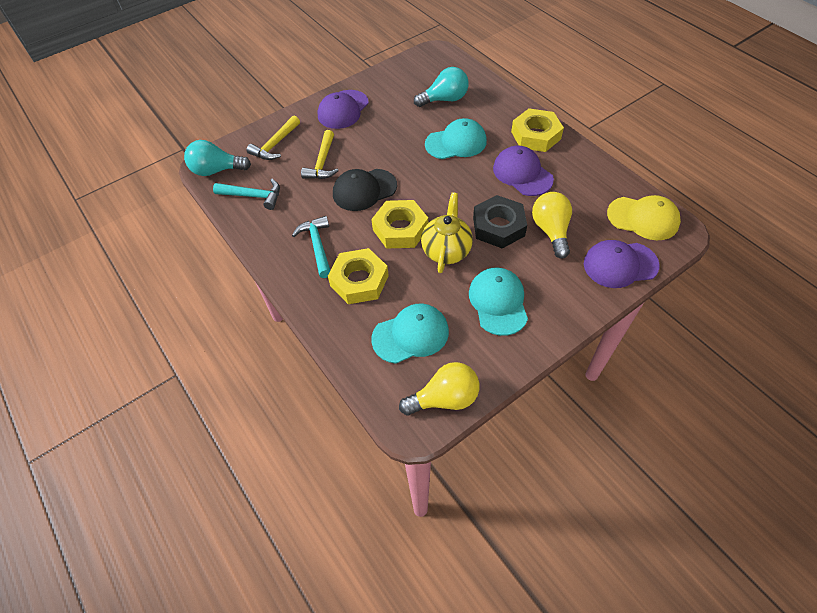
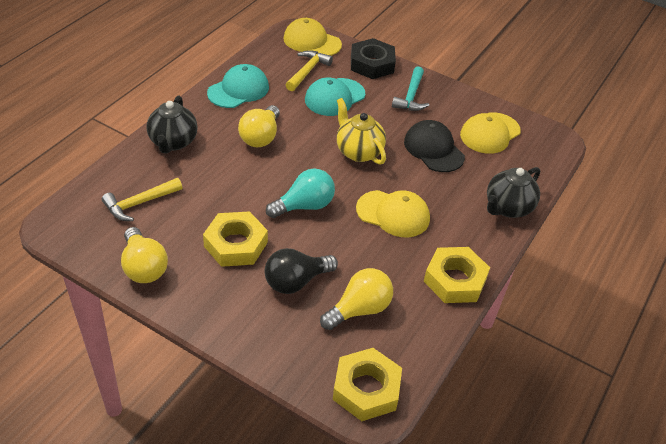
black light bulb: none = 0 -> [265,248,338,294] = 1
black teapot: none = 0 -> [146,95,198,154] [487,167,540,218] = 2
purple cap: [318,90,369,129] [493,146,554,196] [584,240,660,288] = 3 -> none = 0
turquoise cap: [371,304,449,364] [425,118,487,159] [469,268,528,336] = 3 -> [207,64,269,108] [305,78,365,116] = 2
turquoise hammer: [213,179,280,210] [292,216,330,278] = 2 -> [392,66,429,111] = 1
turquoise light bulb: [184,140,251,176] [414,67,469,107] = 2 -> [266,168,335,218] = 1
yellow cap: [607,195,681,240] = 1 -> [283,18,342,56] [356,190,430,237] [460,112,521,154] = 3
yellow light bulb: [399,362,479,415] [532,192,572,259] = 2 -> [121,227,168,283] [238,105,280,147] [320,268,393,330] = 3

